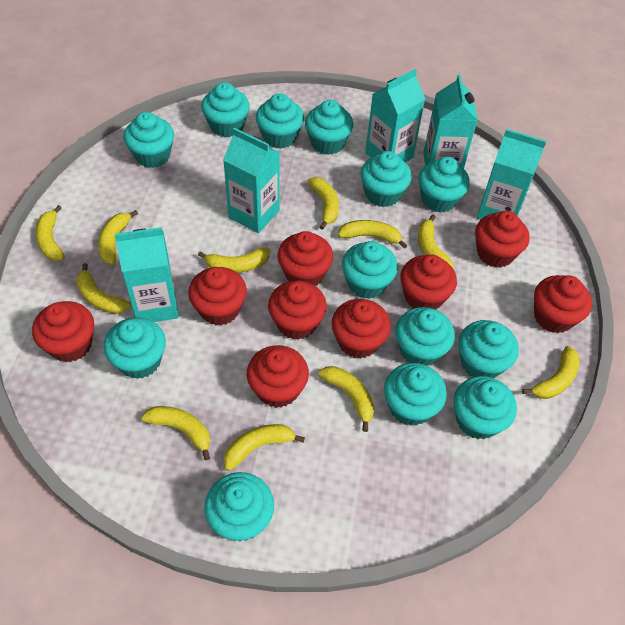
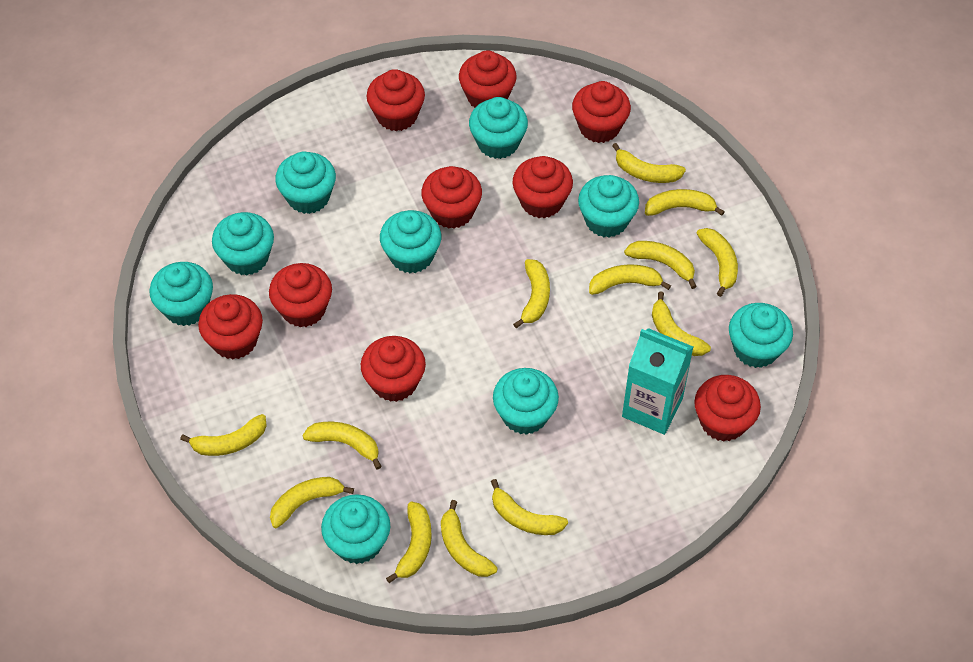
turquoise carton: [115,227,179,322] [223,128,280,233] [365,69,425,162] [423,74,478,169] [477,129,546,220] = 5 -> [622,328,693,435] = 1
turquoise cupcake: [104,317,166,379] [124,112,174,168] [201,82,250,137] [204,472,274,542] [256,93,304,149] [305,100,353,155] [342,241,398,299] [360,151,412,207] [384,363,447,426] [395,307,455,366] [418,157,470,213] [453,376,517,440] [458,320,519,378] = 13 -> [150,262,213,326] [212,212,274,276] [275,152,336,214] [321,494,390,564] [380,210,441,273] [469,97,528,159] [493,368,559,435] [578,175,639,237] [729,303,793,368] = 9
yellow banana: [35,205,65,261] [76,263,131,314] [98,210,138,265] [141,406,210,460] [198,248,270,273] [224,424,305,471] [308,177,339,230] [318,366,374,432] [338,220,407,249] [418,214,454,268] [522,346,579,399] = 11 -> [180,414,267,456] [270,477,354,528] [302,422,382,470] [386,502,432,583] [441,500,498,577] [491,479,568,535] [513,259,550,328] [589,264,671,295] [612,143,686,183] [624,241,697,289] [645,189,725,216] [652,292,711,356] [696,228,738,297] = 13

